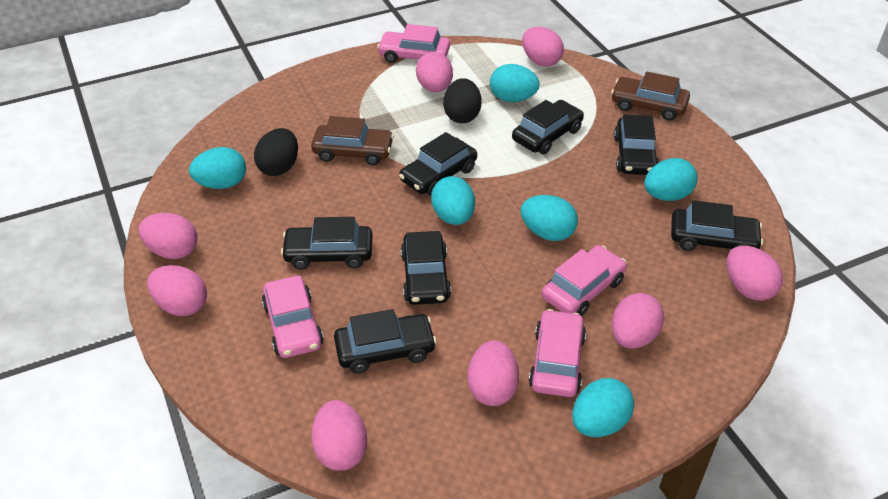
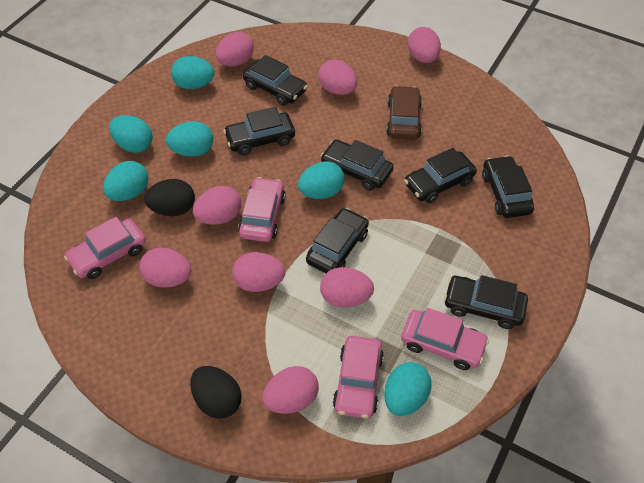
brown car: [311,116,394,165] [611,72,690,121] = 2 -> [386,86,422,140] = 1

